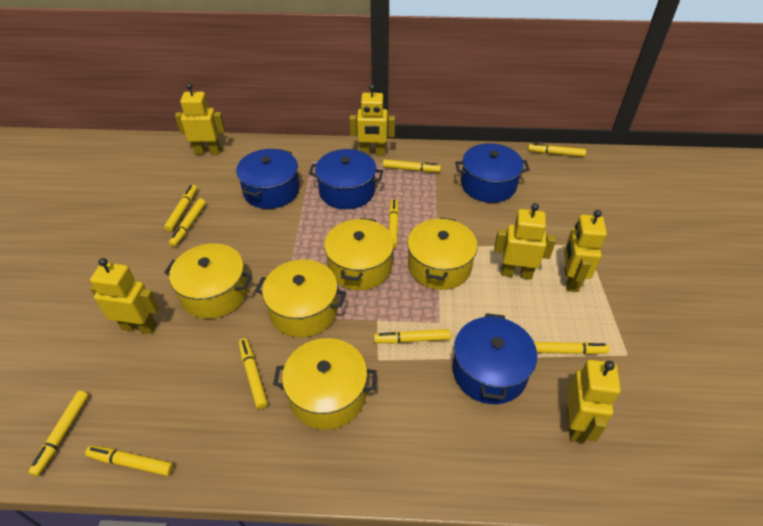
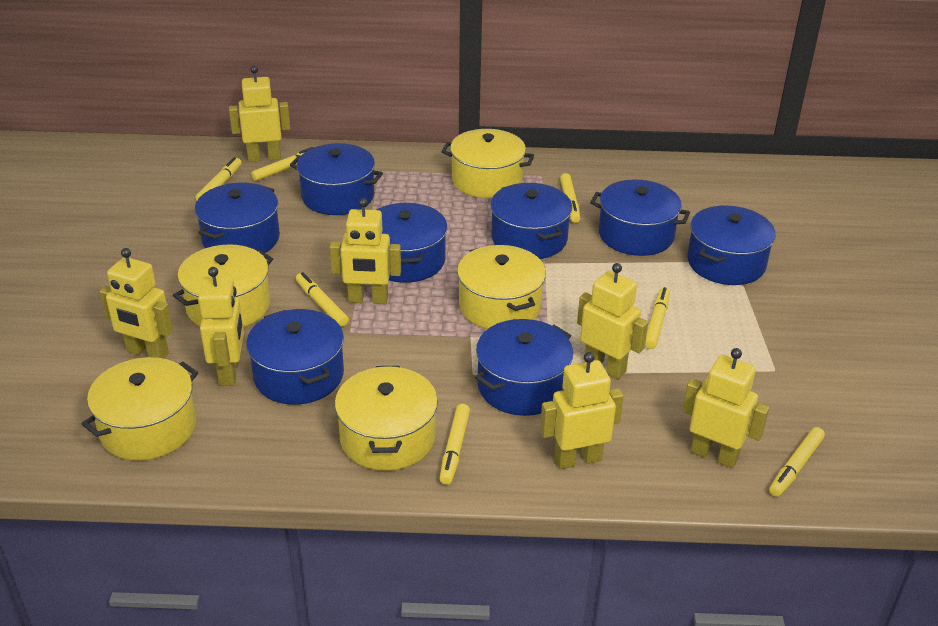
blue pot: [236,149,299,209] [309,149,383,209] [453,313,537,404] [455,143,530,203] = 4 -> [195,183,280,253] [246,309,344,405] [290,143,383,215] [377,203,448,283] [475,319,573,416] [490,183,572,259] [590,180,690,256] [687,206,776,285] = 8
yellow marker: [28,391,89,476] [85,446,174,476] [164,185,197,232] [169,198,206,247] [239,338,268,409] [374,329,451,344] [383,159,441,172] [389,199,399,248] [528,143,586,157] [534,342,610,355] = 10 -> [196,157,242,200] [251,147,313,181] [296,272,349,326] [440,404,470,485] [560,173,580,223] [645,287,670,349] [769,427,825,497] = 7
yellow robot: [90,258,160,334] [175,83,225,155] [349,84,395,156] [494,203,556,279] [564,210,607,292] [567,360,621,443] = 6 -> [100,248,173,359] [198,267,244,386] [229,66,291,162] [329,198,401,304] [540,352,624,469] [577,263,648,379] [682,348,769,468] = 7

